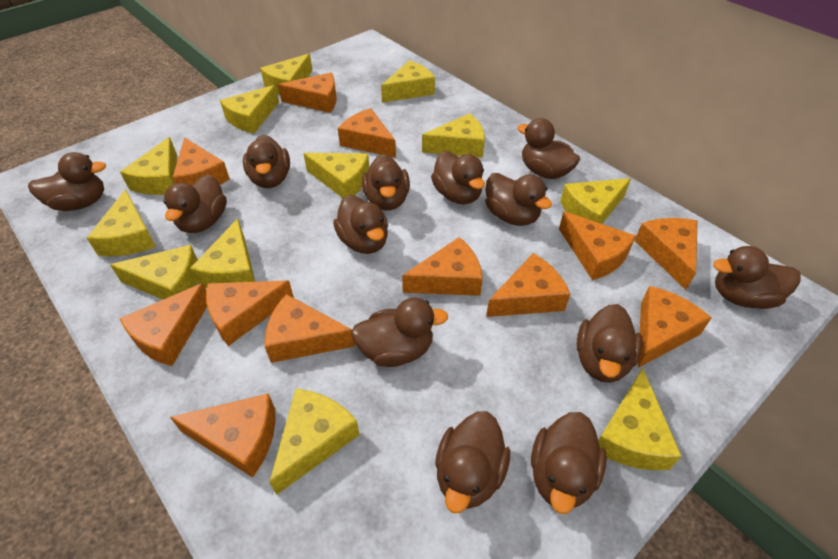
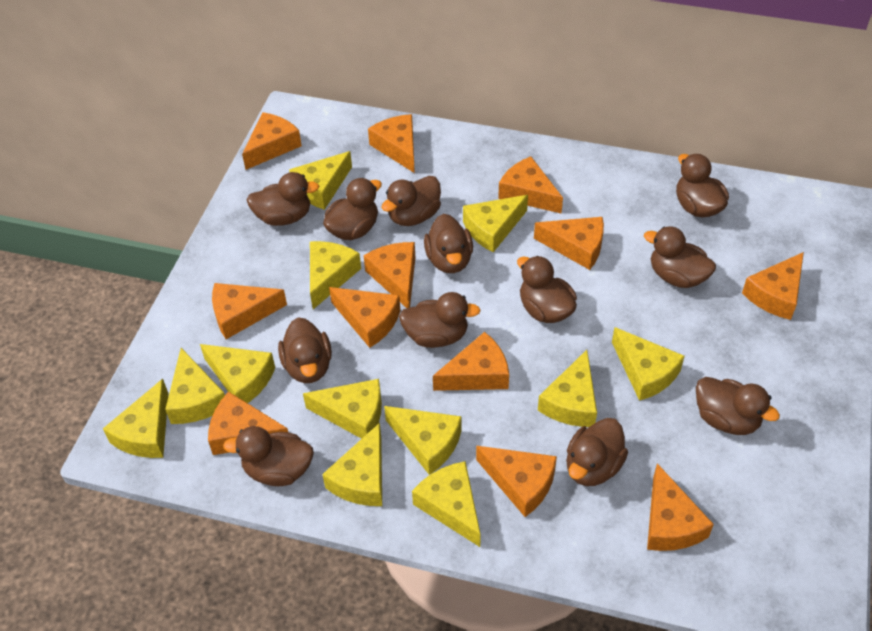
brown duck: [28,152,106,211] [163,174,227,233] [243,135,290,188] [333,195,388,254] [351,298,448,367] [362,154,410,211] [431,151,485,204] [435,411,510,513] [485,173,552,226] [517,118,580,179] [531,412,607,514] [576,304,642,383] [713,246,800,309] = 13 -> [223,426,314,486] [247,172,319,226] [278,317,332,383] [323,178,382,240] [381,176,441,226] [399,292,481,348] [424,214,473,273] [517,256,577,323] [566,418,628,486] [644,226,716,288] [676,154,729,217] [696,377,780,435] = 12

